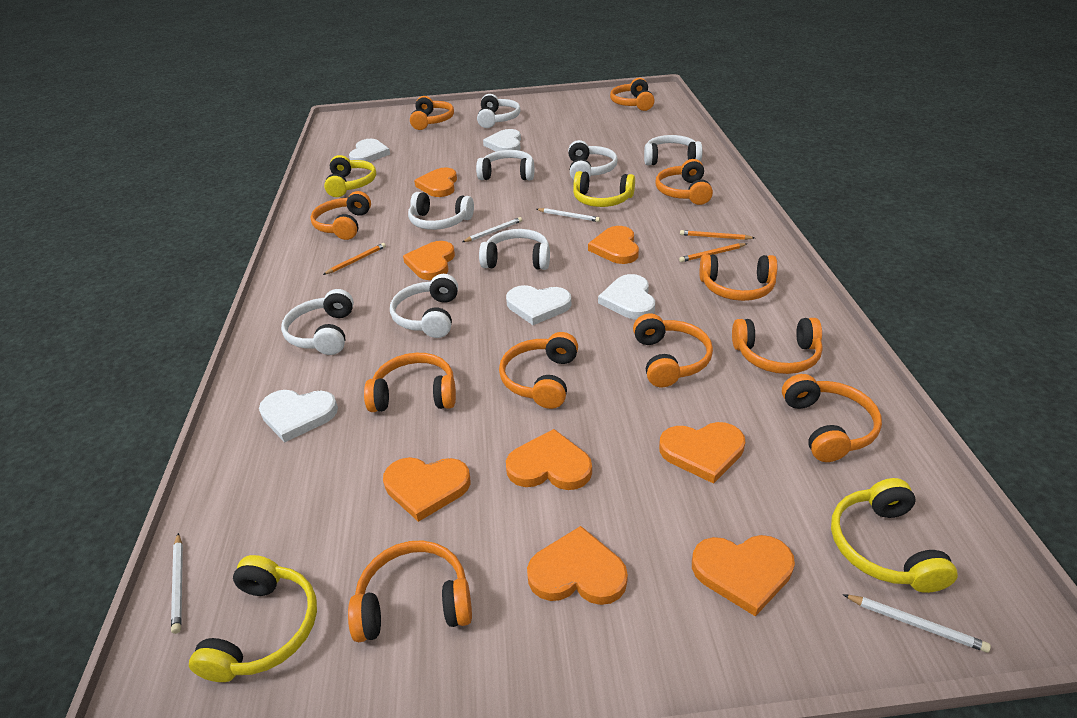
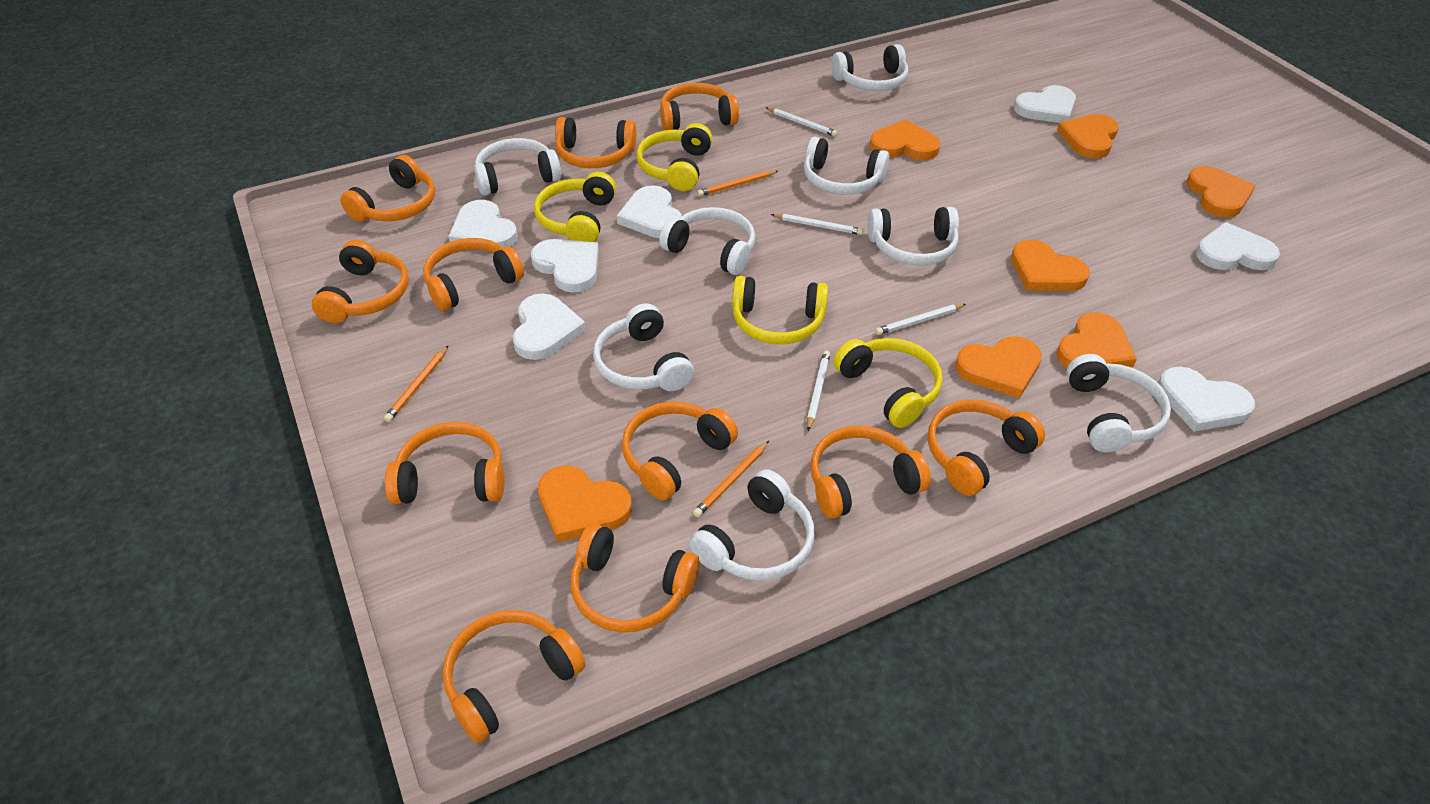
orange heart: [383,457,471,522] [403,241,455,280] [414,168,457,197] [506,429,592,490] [527,526,628,605] [588,226,639,264] [659,422,745,484] [692,535,795,617] = 8 -> [538,465,632,542] [869,120,941,160] [955,336,1042,398] [1011,240,1090,291] [1056,312,1137,368] [1057,114,1119,158] [1186,166,1256,218] = 7
white heart: [259,390,338,443] [349,139,390,162] [483,129,521,152] [506,285,571,325] [598,274,655,319] = 5 -> [448,200,518,248] [513,293,586,360] [531,239,599,293] [617,185,682,238] [1014,85,1076,123] [1158,367,1255,432] [1196,222,1280,270] = 7

